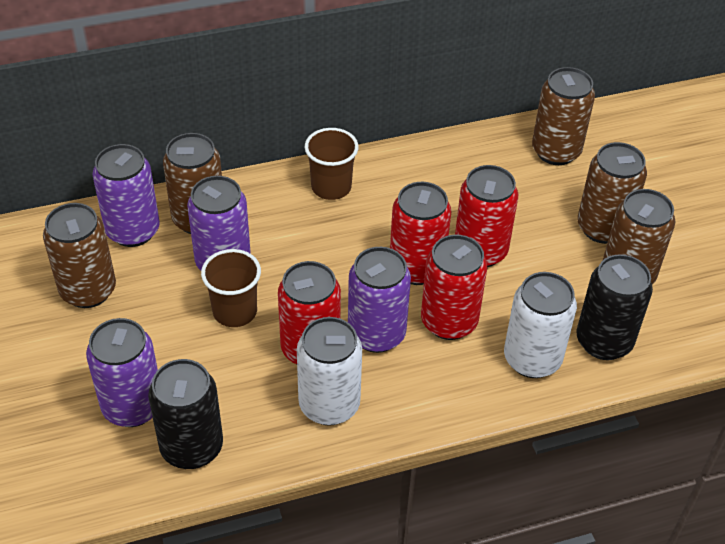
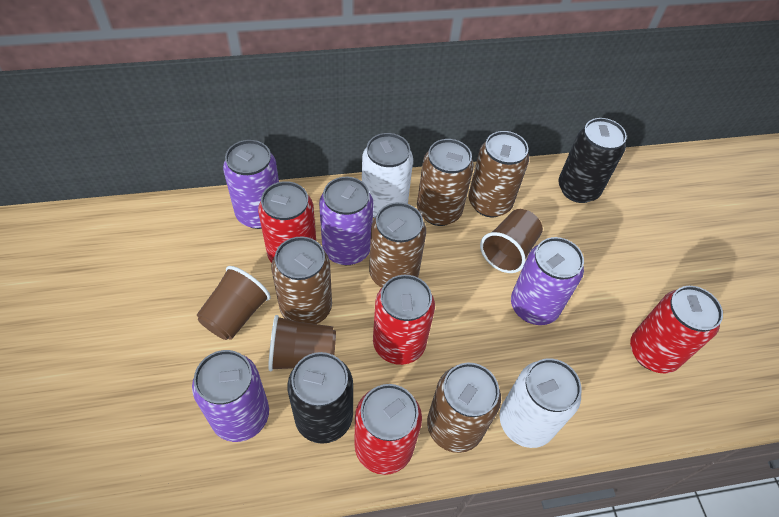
brown cup: [201,249,261,327] [305,128,359,200] = 2 -> [197,266,271,340] [268,315,336,371] [480,209,543,273] = 3

